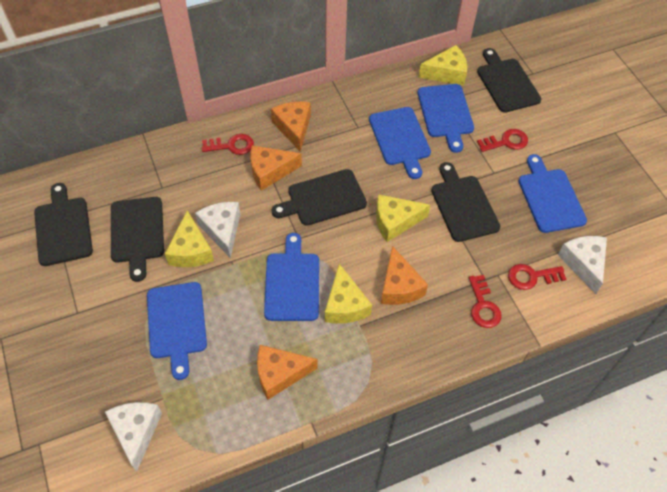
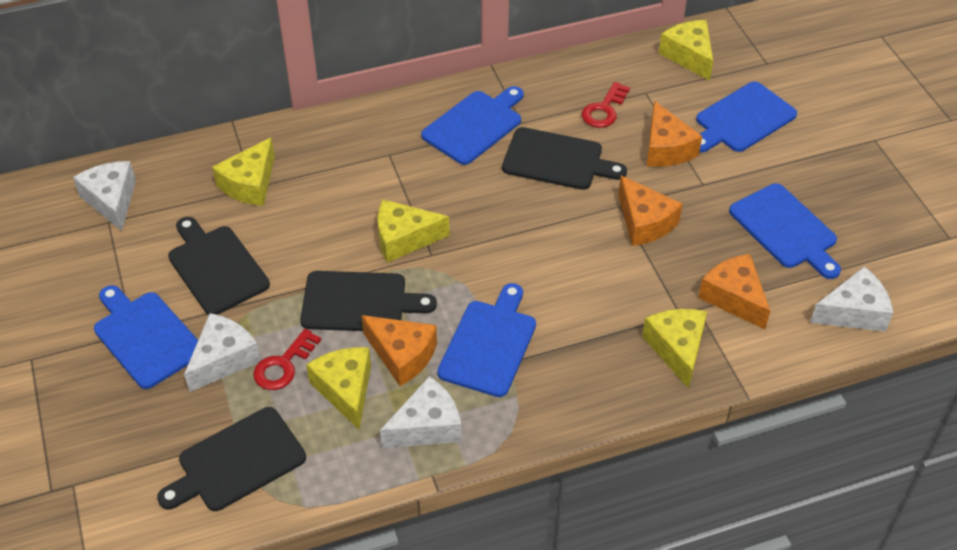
black cutting board: [34,183,93,266] [111,197,164,282] [272,169,367,226] [431,162,500,242] [477,48,541,113] = 5 -> [157,407,306,511] [168,217,270,315] [300,271,437,331] [502,127,627,190] = 4
red key: [202,134,254,155] [469,275,501,328] [477,129,528,152] [508,264,566,290] = 4 -> [253,329,321,390] [582,82,630,128] = 2
white cheese: [105,402,162,472] [195,202,240,258] [558,236,607,294] = 3 -> [73,161,136,231] [184,313,261,392] [380,376,462,448] [810,267,893,332] = 4
yellow cheese: [165,210,214,267] [325,264,372,324] [376,194,430,242] [419,45,467,86] = 4 -> [212,138,275,206] [306,347,371,429] [378,200,450,263] [642,309,707,389] [659,20,713,81] = 5

